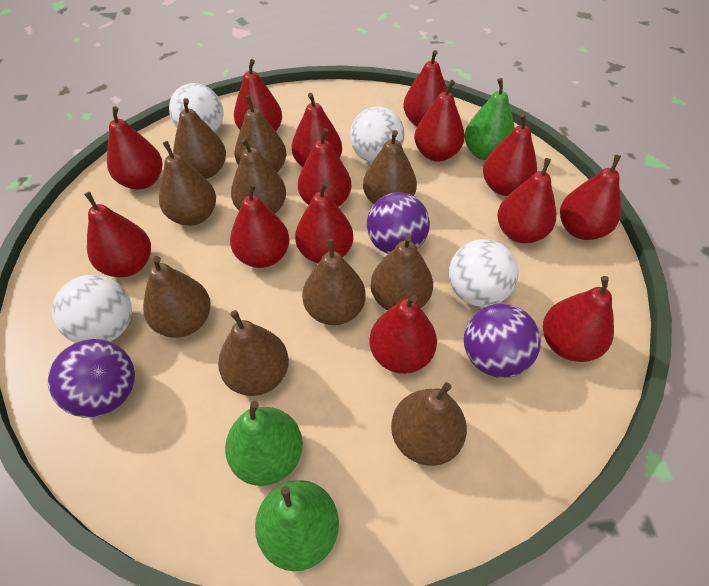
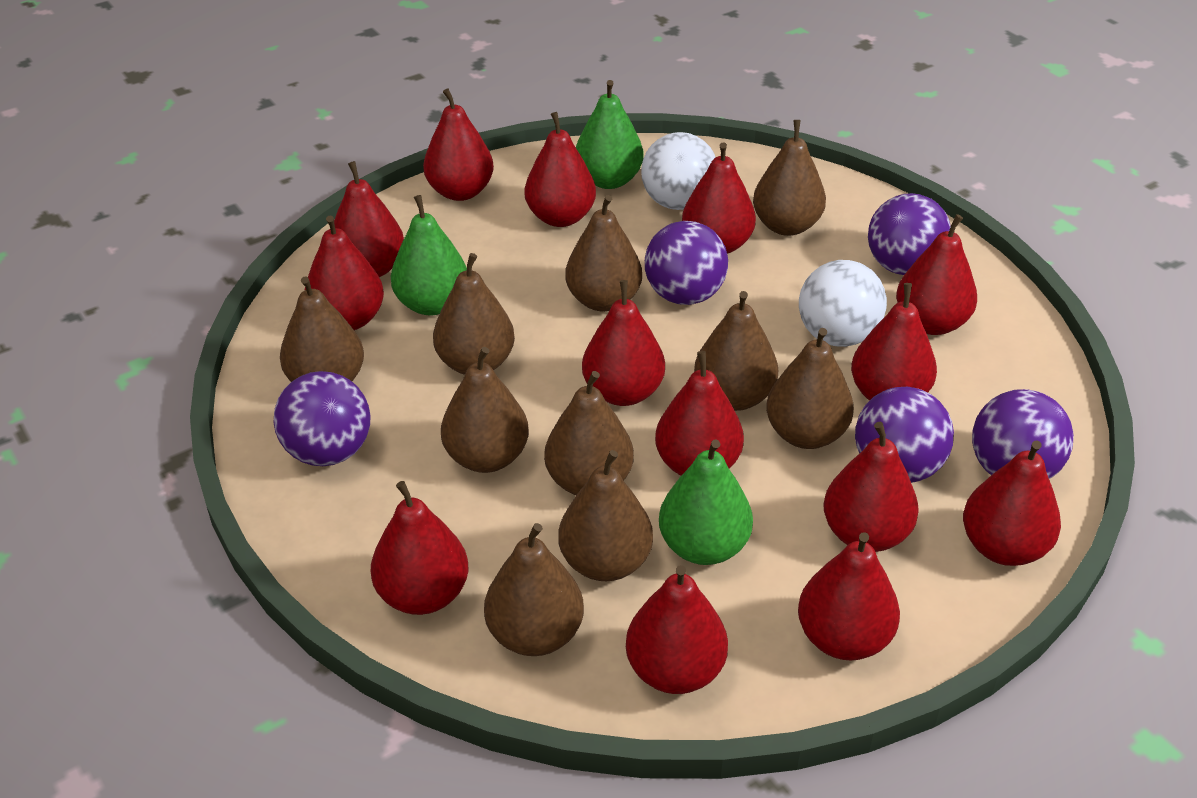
purple ball: [47,339,135,418] [367,192,430,254] [464,303,541,378] = 3 -> [274,371,371,466] [645,221,728,305] [855,387,954,483] [868,193,951,275] [972,389,1074,479] = 5
white ball: [52,275,132,343] [169,83,224,132] [350,107,405,163] [449,239,519,307] = 4 -> [641,132,715,210] [799,260,887,347] = 2

